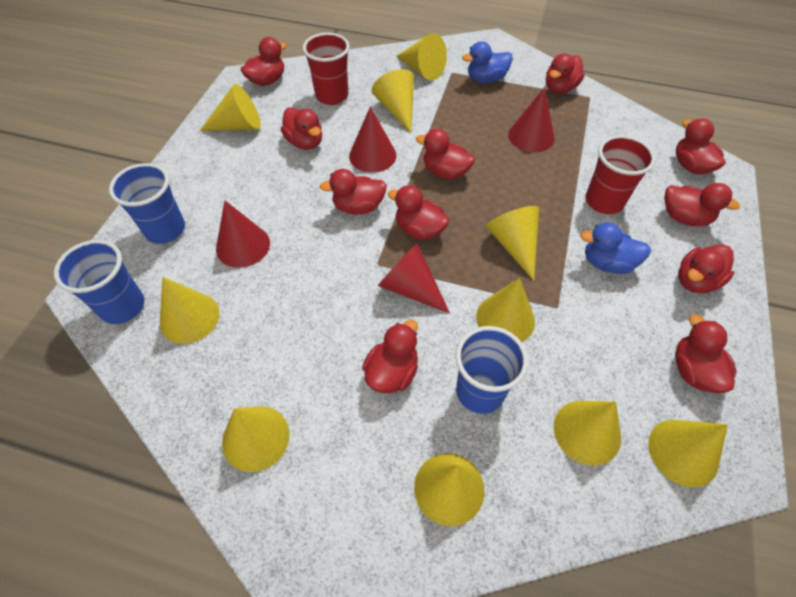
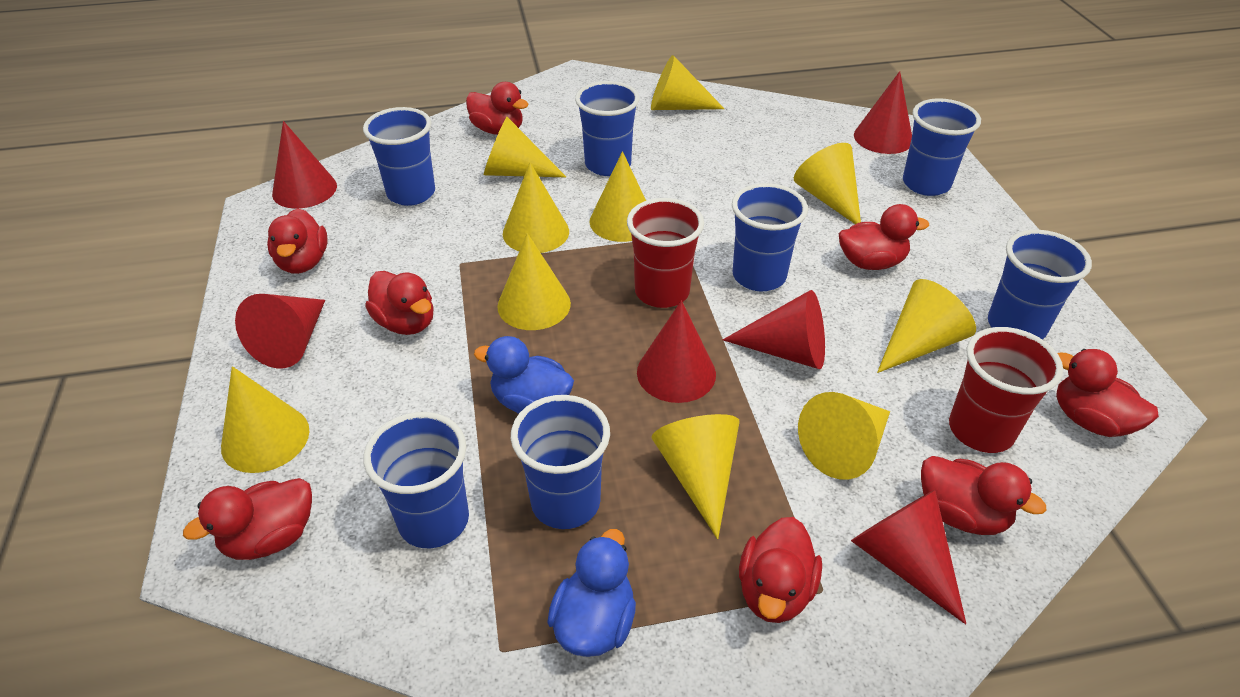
blue cup: [54,240,144,324] [109,163,185,244] [456,326,528,414] = 3 -> [363,107,435,206] [363,412,469,548] [511,395,610,529] [575,81,640,176] [732,183,808,291] [903,98,981,196] [988,230,1092,340] = 7
red cone: [216,201,270,268] [349,107,396,173] [378,244,450,313] [508,87,555,153] = 4 -> [235,294,325,368] [272,121,337,209] [637,301,716,403] [723,290,825,369] [851,490,966,624] [854,71,912,154] = 6
red duck: [241,37,287,86] [281,107,322,150] [320,169,387,214] [362,320,418,393] [388,185,449,240] [416,129,475,179] [546,54,585,94] [665,183,740,226] [675,314,737,393] [676,118,726,174] [678,244,734,293] = 11 -> [183,478,312,560] [267,208,328,274] [365,271,434,335] [466,82,529,135] [739,517,822,623] [839,204,929,270] [921,456,1046,535] [1056,349,1159,437] = 8

